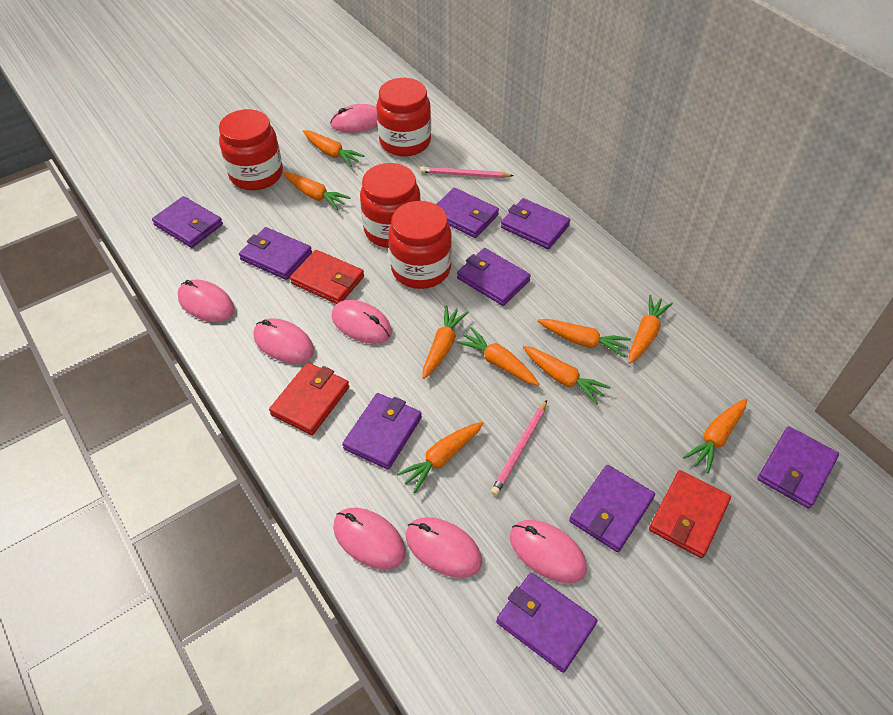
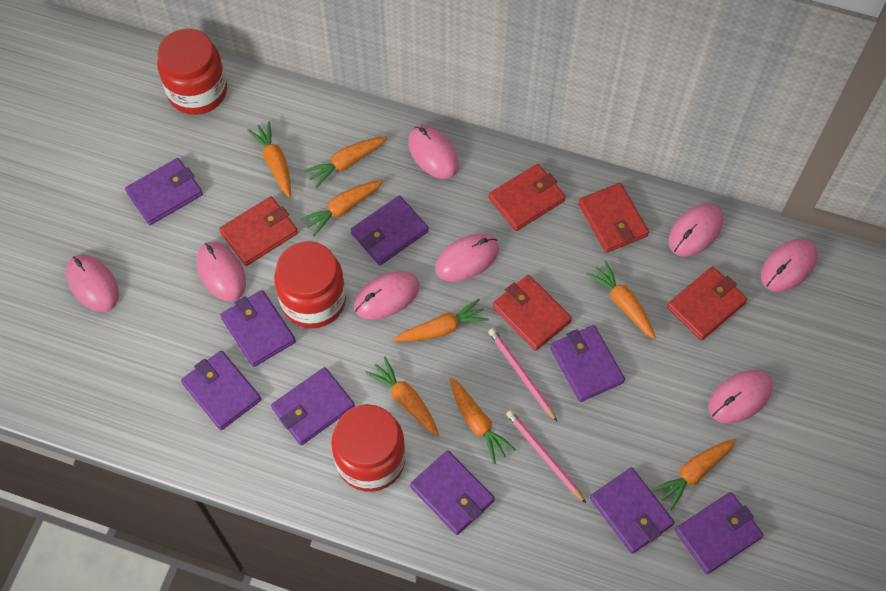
orange carrot: [283,172,351,210] [303,130,365,167] [396,422,483,493] [422,305,469,379] [456,327,539,386] [523,346,611,405] [538,319,631,358] [629,295,673,364] [683,399,747,473] = 9 -> [247,121,291,197] [300,180,383,236] [304,136,387,188] [365,357,439,436] [393,299,488,342] [450,377,516,464] [586,260,656,339] [652,439,736,510] = 8
pink mouse: [177,280,235,322] [253,318,314,363] [330,104,378,133] [332,300,392,344] [333,508,406,569] [406,517,482,578] [510,520,587,583] = 7 -> [66,255,119,312] [197,242,246,301] [354,271,420,320] [408,126,459,179] [435,234,499,282] [669,204,723,257] [709,370,773,424] [761,239,817,292] = 8
red jar: [219,109,283,190] [360,163,421,248] [376,78,431,156] [388,201,452,289] = 4 -> [157,29,227,115] [274,241,346,328] [331,404,406,492] = 3
red wallet: [269,362,349,435] [290,250,364,304] [649,470,731,558] = 3 -> [219,196,298,266] [488,164,566,231] [492,275,572,351] [578,183,649,253] [667,266,747,340] = 5

